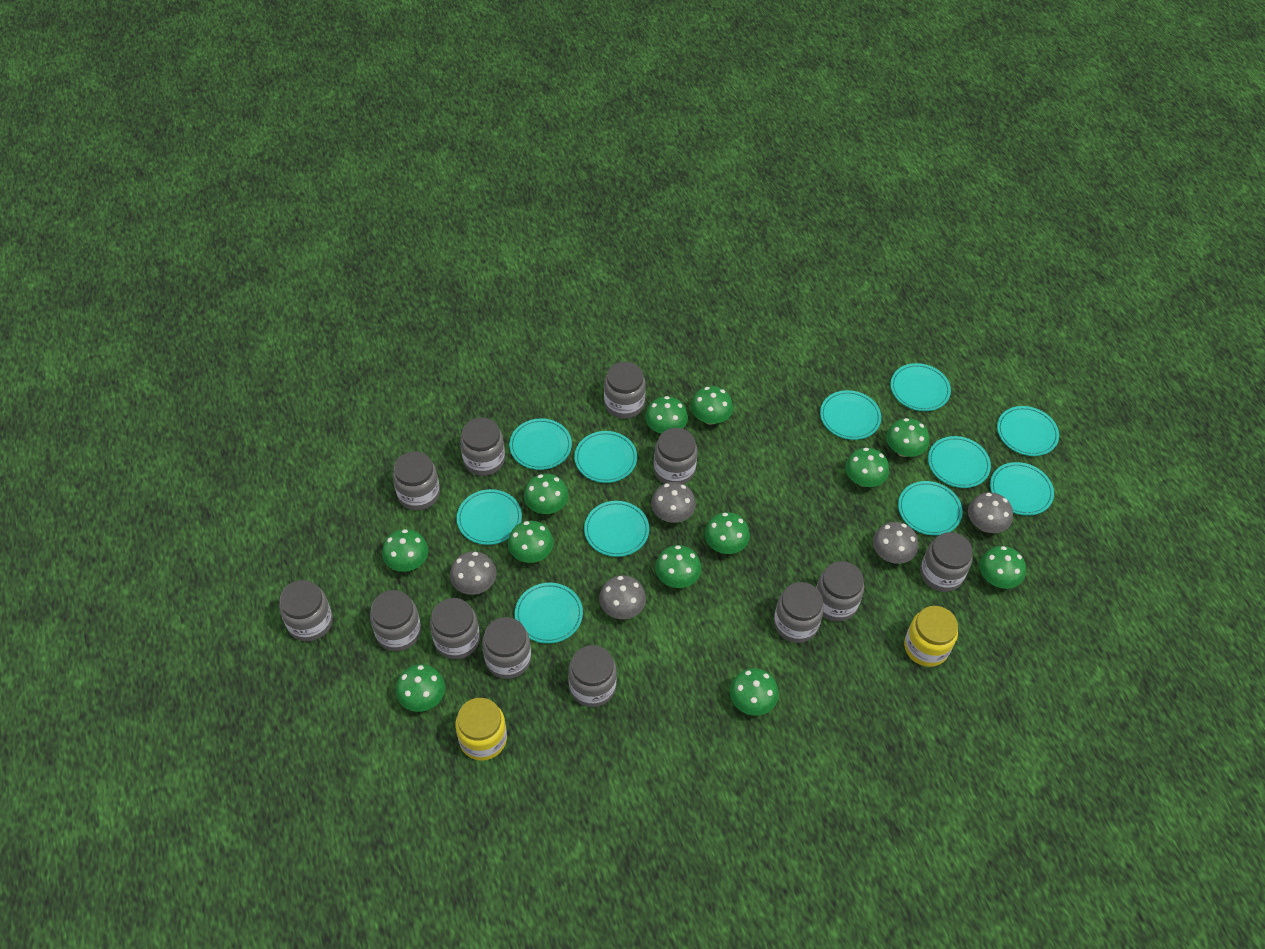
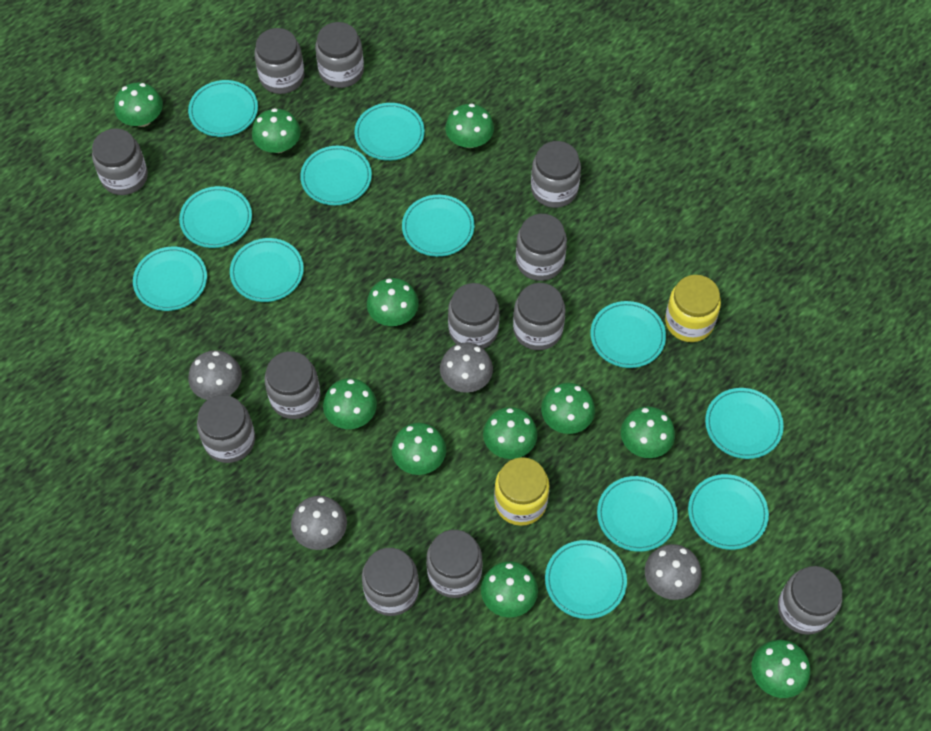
green mushroom: [382,529,428,572] [396,664,445,712] [508,521,554,563] [524,474,568,514] [645,396,688,434] [655,545,701,588] [691,386,733,425] [705,512,750,554] [730,668,779,716] [845,448,889,487] [886,418,929,457] [979,546,1026,589] = 12 -> [114,83,163,127] [252,108,301,153] [323,378,377,429] [367,278,419,326] [392,423,446,475] [445,104,494,148] [481,561,538,617] [483,407,538,459] [541,383,595,434] [621,406,675,458] [751,640,811,698] = 11
grey mushroom: [450,551,497,595] [599,575,646,619] [651,482,696,523] [873,522,918,564] [968,492,1013,533] = 5 -> [188,350,242,400] [291,496,347,550] [440,343,493,393] [645,544,702,600] = 4
turquoise plate: [457,489,522,545] [509,418,572,470] [515,583,583,644] [574,431,637,483] [584,501,649,557] [820,390,881,440] [890,363,951,411] [898,481,963,536] [928,436,991,488] [990,462,1054,516] [997,406,1059,456] = 11 -> [133,247,207,311] [179,186,252,248] [188,80,258,137] [230,238,304,302] [300,146,372,205] [354,103,425,161] [402,195,475,257] [545,540,627,619] [591,301,666,368] [597,476,678,552] [688,474,769,550] [705,388,784,459] = 12

